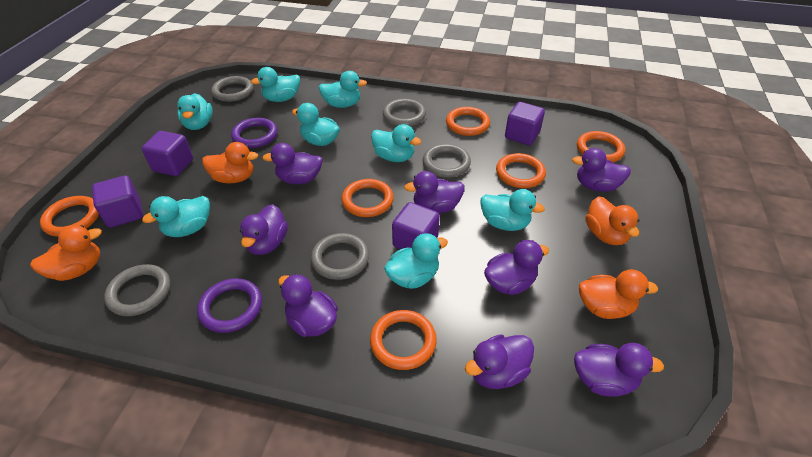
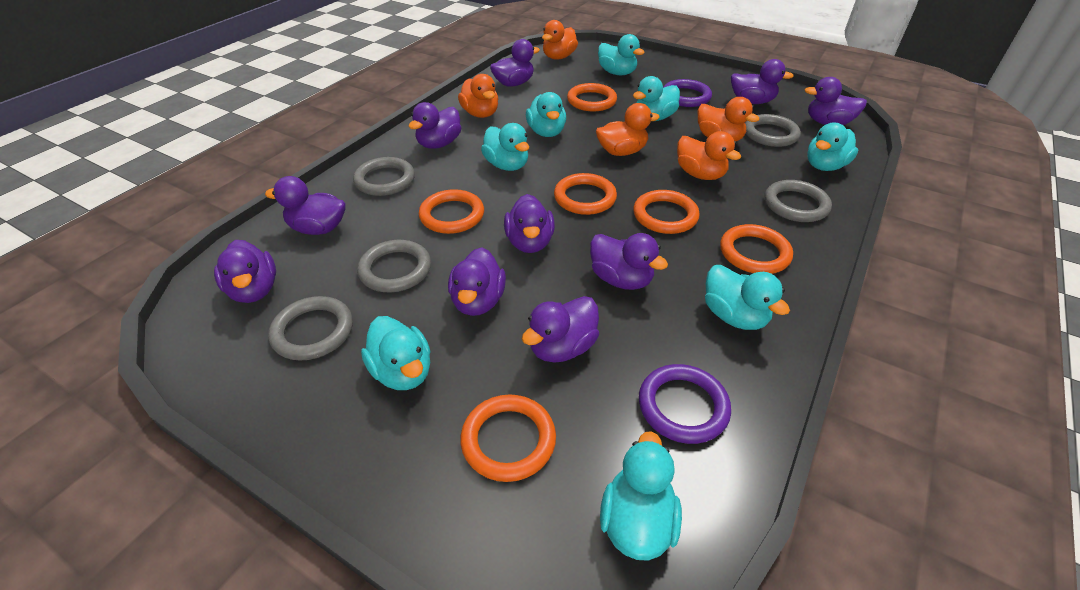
orange duck: [30,225,102,281] [202,142,258,183] [579,269,658,319] [586,196,639,245] = 4 -> [458,74,498,118] [542,20,578,60] [596,103,660,156] [677,131,741,180] [698,97,760,141] = 5
purple cube: [92,176,143,228] [142,131,193,176] [392,202,440,249] [505,102,545,145] = 4 -> none = 0
purple duck: [240,204,288,255] [262,143,323,184] [278,274,338,337] [404,171,465,213] [465,334,534,389] [484,240,549,295] [572,148,631,192] [574,343,664,397] = 8 -> [214,240,276,303] [265,176,346,235] [408,102,461,149] [448,247,506,316] [490,39,540,87] [504,194,555,253] [522,296,599,362] [590,233,668,290] [731,59,794,104] [805,77,867,125] = 10

